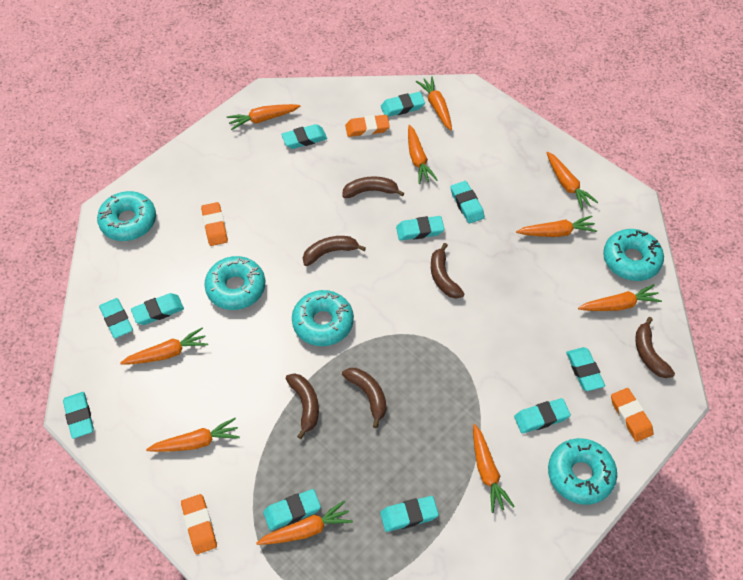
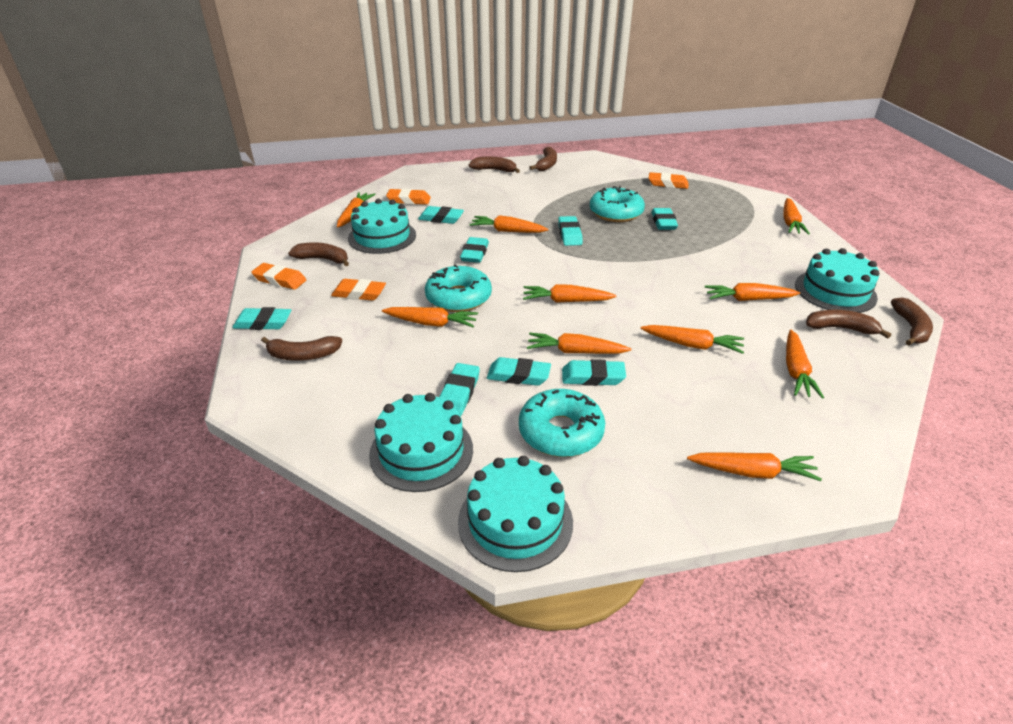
turquoise cake: none = 0 -> [348,199,416,254] [369,393,473,492] [458,456,573,572] [795,248,879,313] = 4
turquoise donut: [97,191,156,241] [204,256,265,310] [292,290,354,346] [548,438,617,505] [603,229,664,281] = 5 -> [425,264,492,312] [519,389,605,457] [590,186,645,222] = 3
turquoise eraser: [63,392,94,439] [99,298,133,338] [131,293,184,325] [263,489,321,531] [281,124,327,149] [380,496,439,532] [381,92,425,117] [396,216,445,241] [450,181,485,224] [514,398,571,434] [566,347,605,391] = 11 -> [232,307,291,330] [418,206,464,224] [439,363,480,416] [460,237,489,263] [487,357,551,386] [558,216,583,246] [562,359,626,386] [651,208,678,230] = 8

